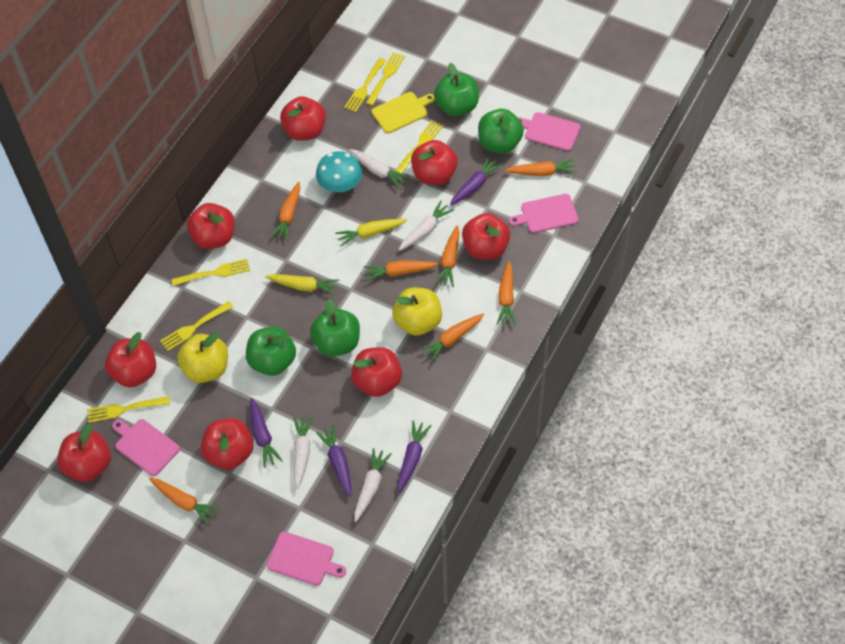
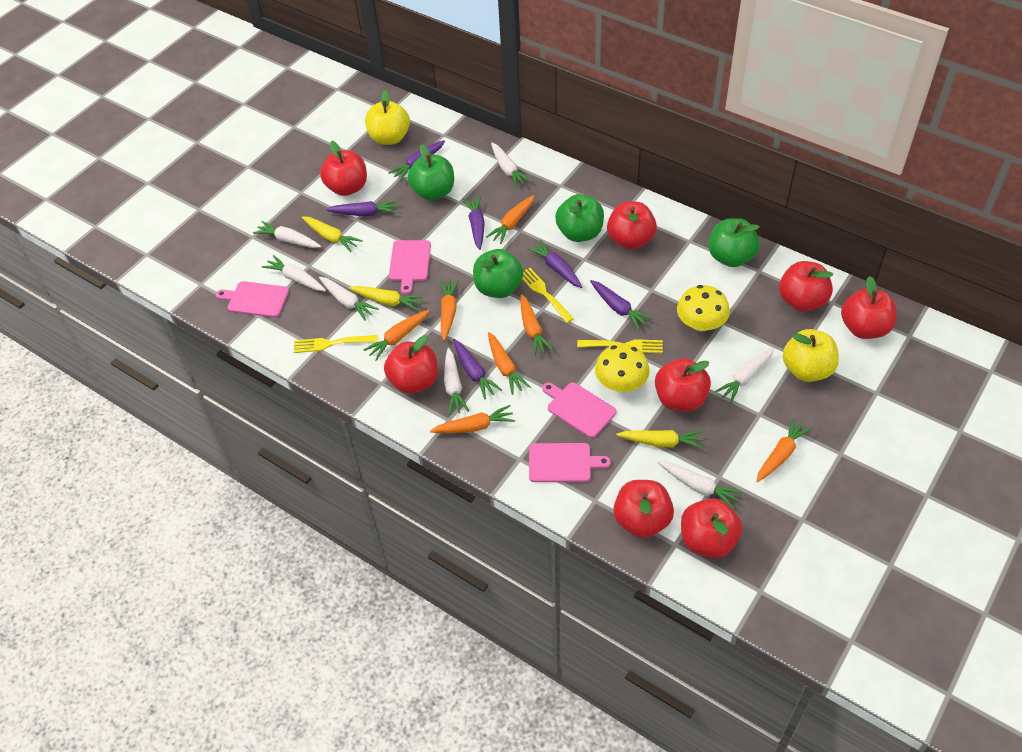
purple carrot: [250,398,283,468] [316,425,351,497] [397,420,432,493] [450,156,502,206] = 4 -> [326,200,398,216] [388,140,445,181] [453,339,502,399] [463,196,485,250] [527,240,582,288] [590,280,652,330] = 6
turquoise mushroom: [316,151,362,192] = 1 -> none = 0
white carrot: [293,417,313,490] [349,149,410,189] [355,448,392,522] [399,201,454,251] = 4 -> [253,221,321,248] [262,255,326,291] [319,277,378,321] [444,348,469,415] [491,143,532,188] [658,461,743,509] [715,348,774,403] = 7
yellow carrot: [265,274,340,295] [335,219,407,247] = 2 -> [302,216,362,252] [349,286,424,311] [617,430,704,449] = 3
yellow cutting board: [371,92,435,133] = 1 -> none = 0
yellow fork: [87,396,170,423] [160,301,233,351] [171,259,250,286] [344,58,386,112] [366,52,405,106] [395,120,443,173] = 6 -> [294,335,378,353] [522,268,574,323] [577,339,663,353] = 3
yellow mushroom: none = 0 -> [595,344,650,392] [677,285,730,331] = 2

